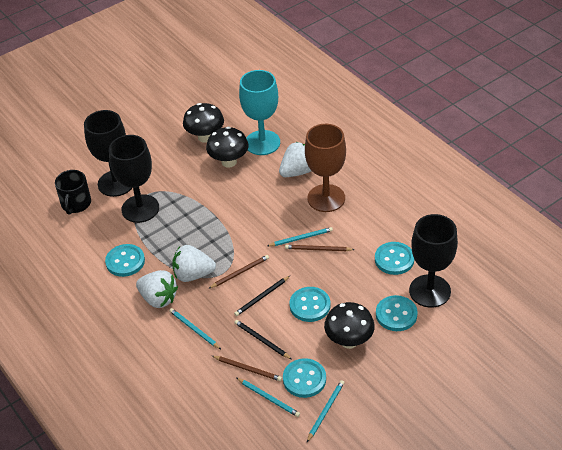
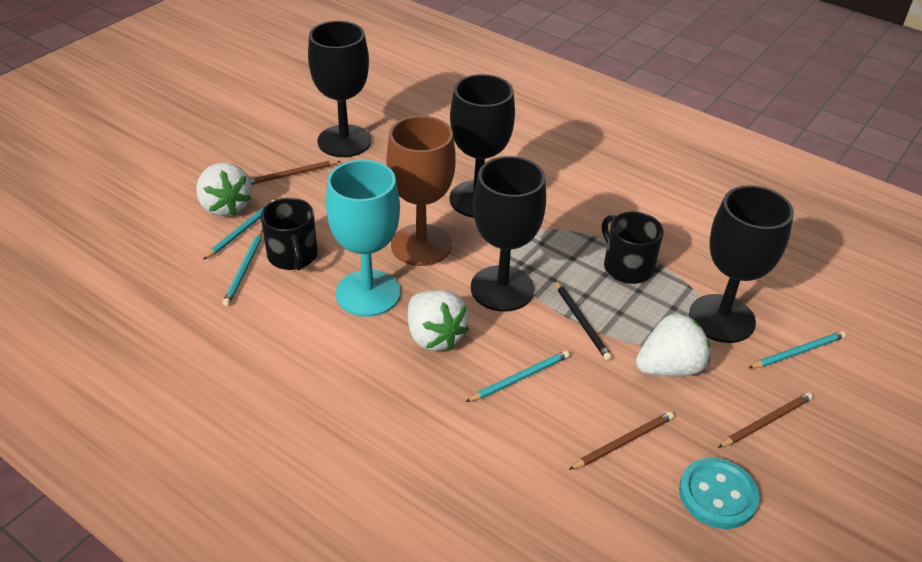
black goblet: [84,110,132,197] [109,135,159,223] [409,214,458,308] = 3 -> [308,21,371,157] [449,74,515,218] [471,156,546,311] [689,185,794,343] = 4
black mug: [55,170,91,215] = 1 -> [261,198,318,270] [602,212,664,284] = 2
black mushroom: [183,103,224,143] [206,127,249,168] [324,302,375,349] = 3 -> none = 0
black pencil: [234,276,290,316] [234,320,292,359] = 2 -> [555,281,612,361] = 1
turquoise button: [105,244,145,277] [283,358,326,398] [289,287,330,322] [375,242,414,275] [376,295,418,331] = 5 -> [679,457,759,529] = 1

